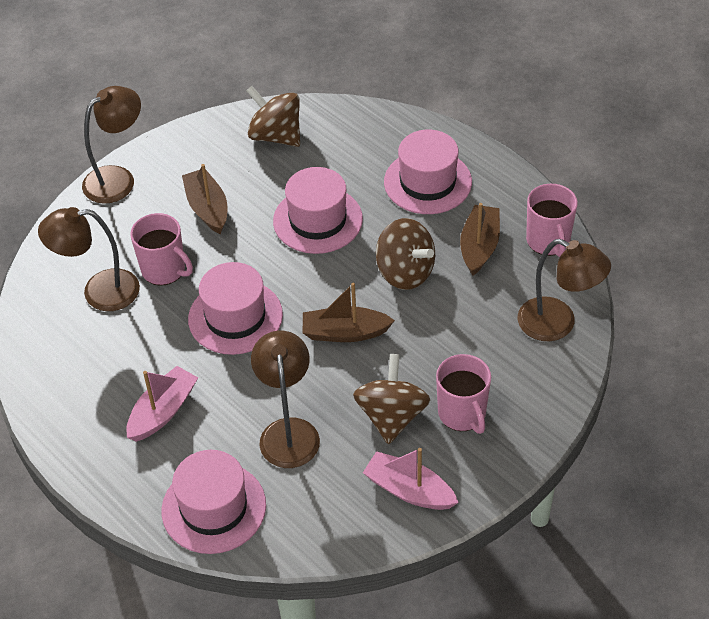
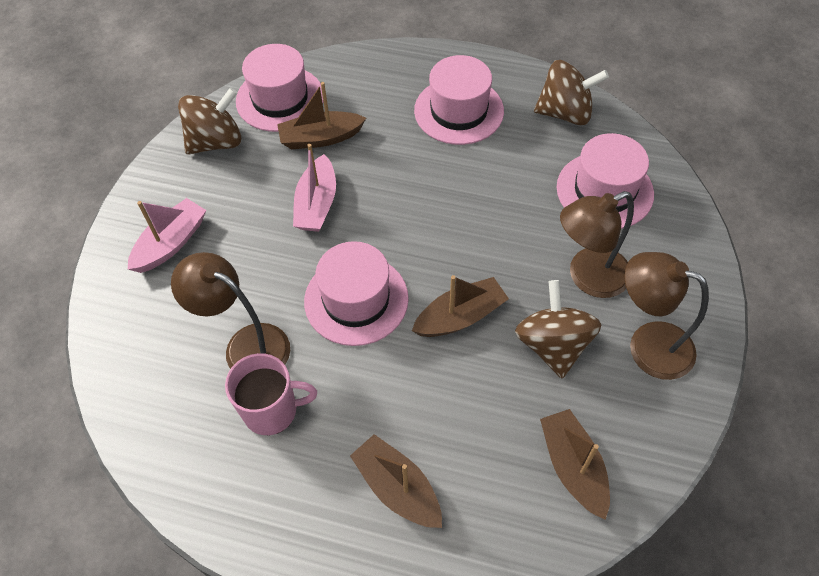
brown boat: [182,164,227,234] [303,283,395,342] [460,203,500,276] = 3 -> [277,82,366,149] [350,434,442,528] [412,275,509,337] [540,409,610,520] = 4
brown lamp: [38,207,140,311] [82,86,141,204] [251,331,320,468] [518,239,611,341] = 4 -> [171,252,290,369] [560,191,634,298] [624,252,709,380] = 3
pink mug: [130,213,193,285] [436,354,491,434] [526,184,577,257] = 3 -> [225,353,317,435] = 1

